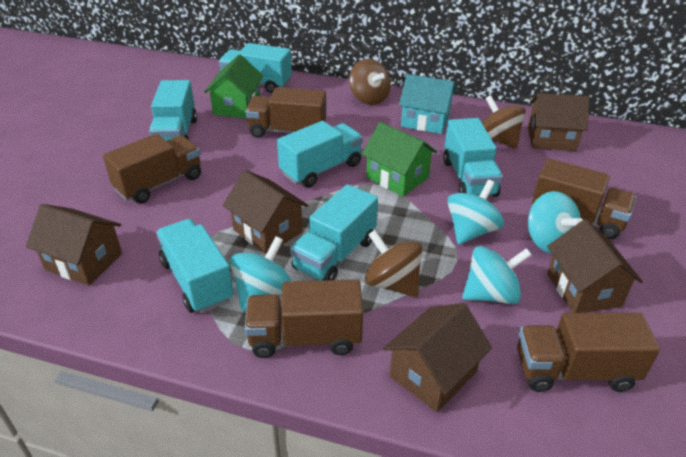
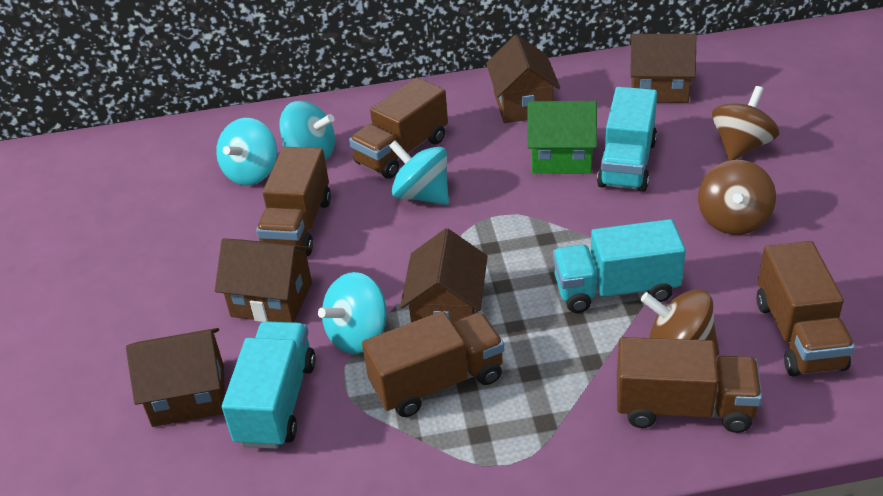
green house: [204,54,263,119] [362,122,437,197] = 2 -> [527,101,597,174] = 1
turquoise house: [399,74,456,134] = 1 -> none = 0
turquoise truck: [149,80,197,141] [156,219,234,313] [218,43,292,93] [277,121,363,188] [290,184,378,281] [443,118,503,197] = 6 -> [222,321,316,449] [553,219,686,313] [597,87,657,192] = 3

